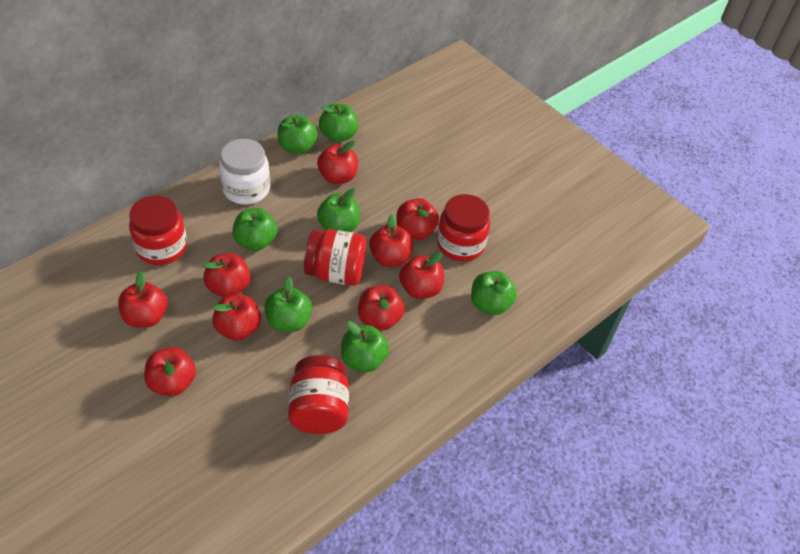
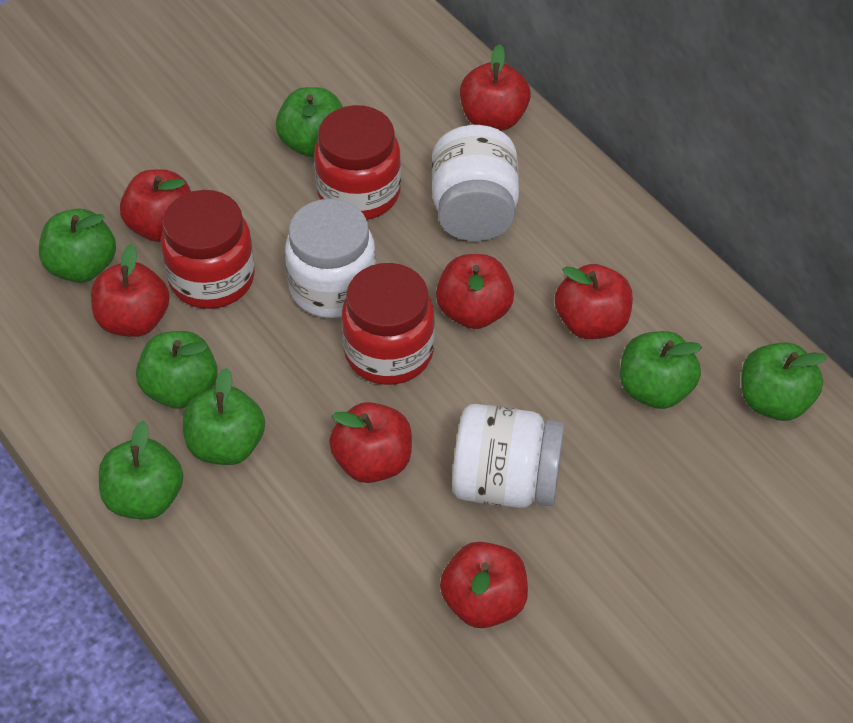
red apple: [118,271,168,328] [144,347,196,396] [203,253,251,297] [212,294,261,341] [317,141,358,184] [358,285,404,331] [369,214,413,267] [397,198,439,240] [399,252,444,299] = 9 -> [91,243,170,337] [120,169,191,242] [329,402,412,483] [436,254,514,329] [440,542,528,628] [460,44,531,131] [555,264,633,339] = 7
red jar: [129,195,187,265] [288,355,349,434] [304,229,367,286] [437,194,490,262] = 4 -> [161,190,255,309] [314,105,401,220] [342,263,435,385] = 3
white jar: [219,139,270,205] = 1 -> [285,199,376,318] [432,125,519,241] [452,404,565,508] = 3

